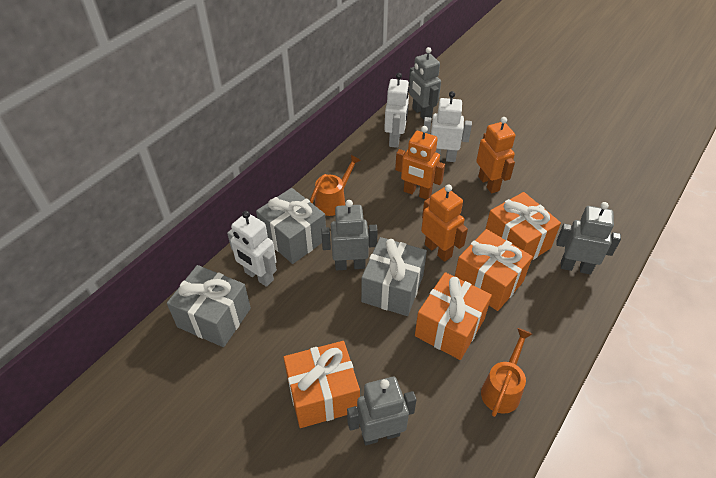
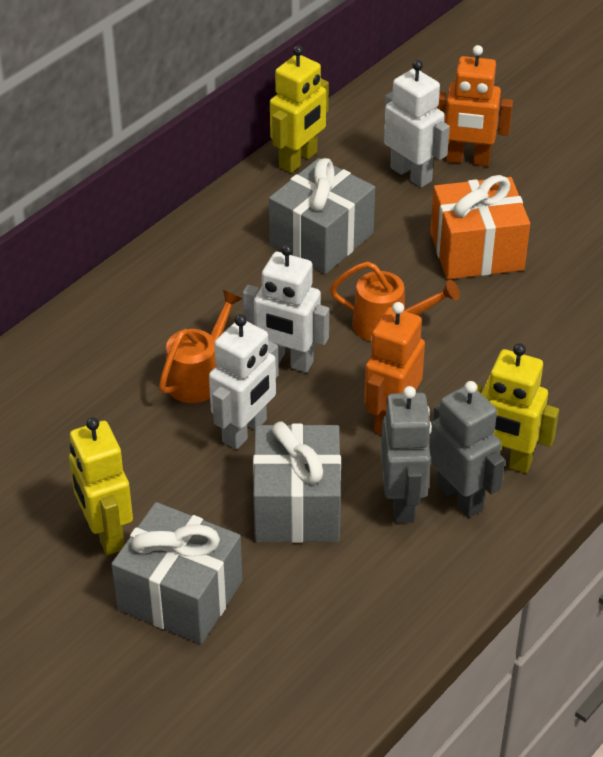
grey robot: [321,200,378,270] [347,377,417,445] [409,47,441,120] [556,202,621,274] = 4 -> [381,386,432,523] [429,381,505,518] = 2
orange gift: [283,341,360,428] [415,272,492,360] [455,229,533,311] [485,192,561,260] = 4 -> [430,175,530,279] = 1
orange robot: [395,126,445,200] [421,185,468,262] [476,117,516,193] = 3 -> [364,302,425,435] [437,45,513,166] = 2
yellow robot: none = 0 -> [69,417,133,555] [270,46,329,173] [477,343,559,473] = 3

